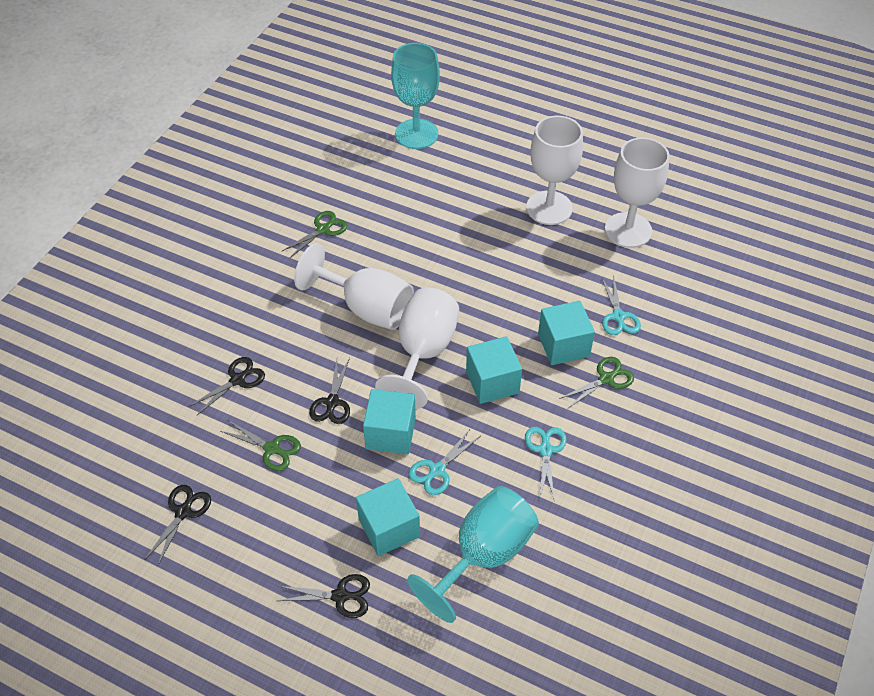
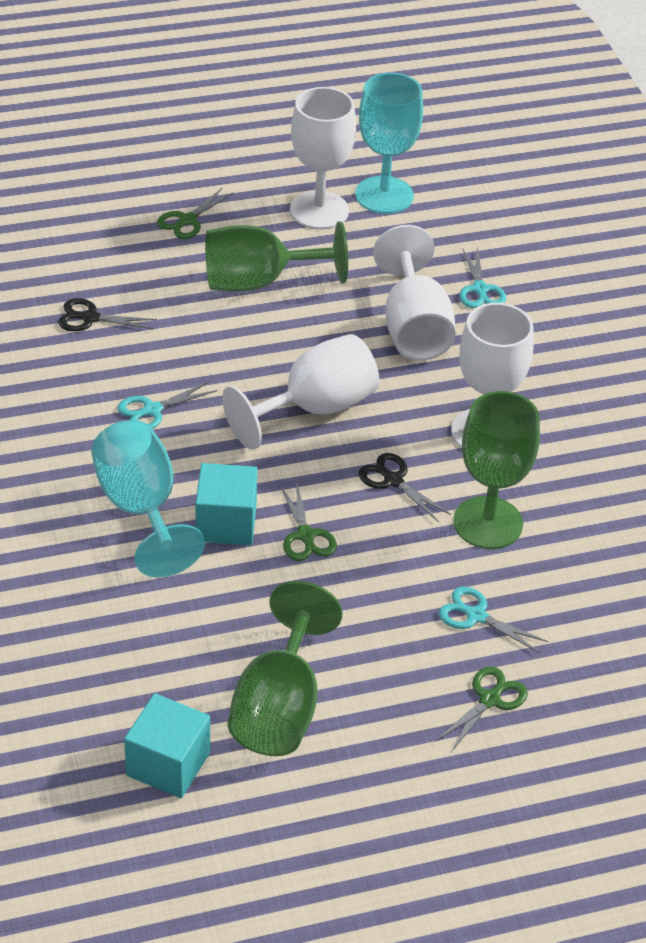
black scissors: [145,485,211,565] [188,357,265,415] [278,574,370,618] [309,358,350,424] = 4 -> [58,298,157,331] [359,453,451,522] = 2
green goblet: none = 0 -> [205,221,348,292] [228,581,343,756] [453,391,540,549] = 3
turquoise cube: [356,478,420,556] [363,389,416,454] [466,336,522,404] [538,301,595,365] = 4 -> [124,693,210,798] [196,463,258,545] = 2

